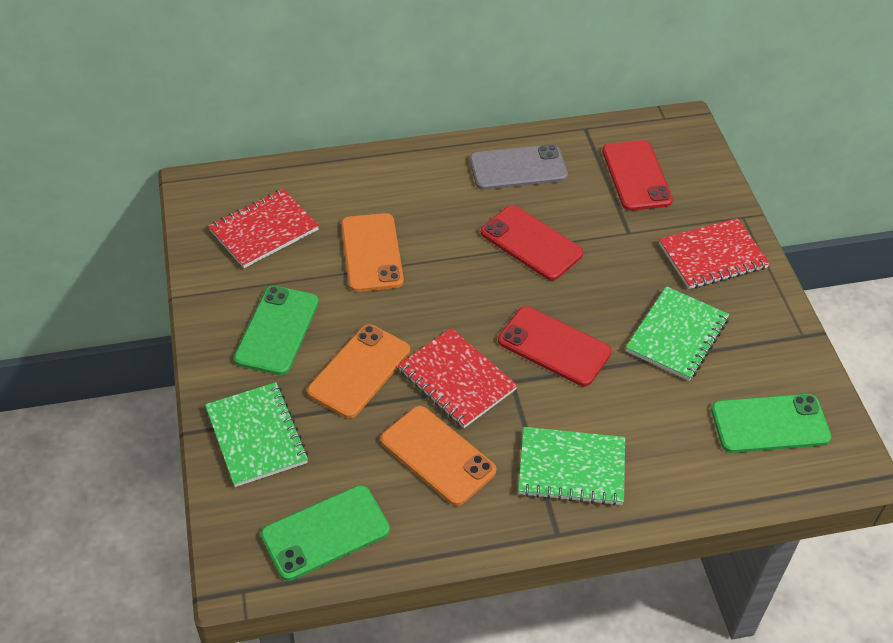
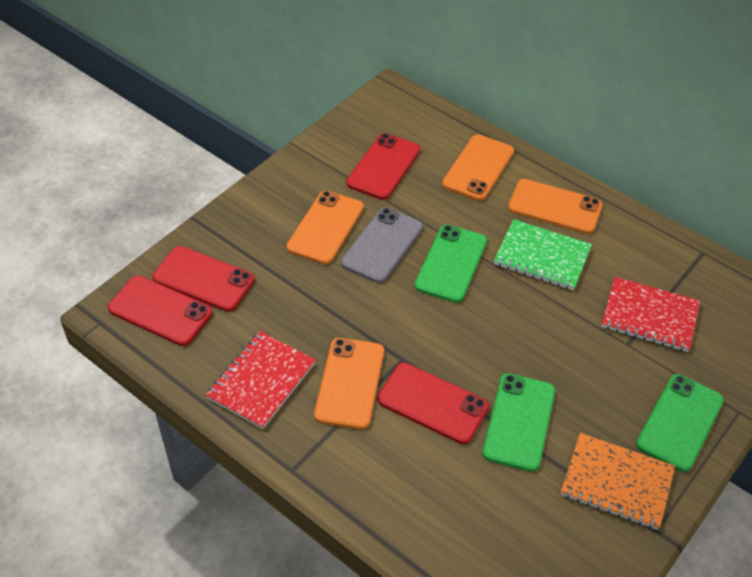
green notebook: [205,382,308,487] [518,427,625,506] [626,286,729,381] = 3 -> [494,219,592,290] = 1
orange notebook: none = 0 -> [561,433,675,530] = 1
orange phone: [307,324,410,418] [341,213,404,292] [381,406,496,506] = 3 -> [286,191,364,265] [314,338,384,430] [442,134,514,201] [508,179,603,234] = 4
red notebook: [208,189,319,268] [398,328,518,428] [659,218,770,289] = 3 -> [206,331,316,429] [601,277,700,352] = 2
red phone: [481,205,583,280] [498,306,612,386] [602,140,673,211] = 3 -> [108,276,212,346] [152,246,255,312] [347,133,420,200] [377,363,489,444] = 4

